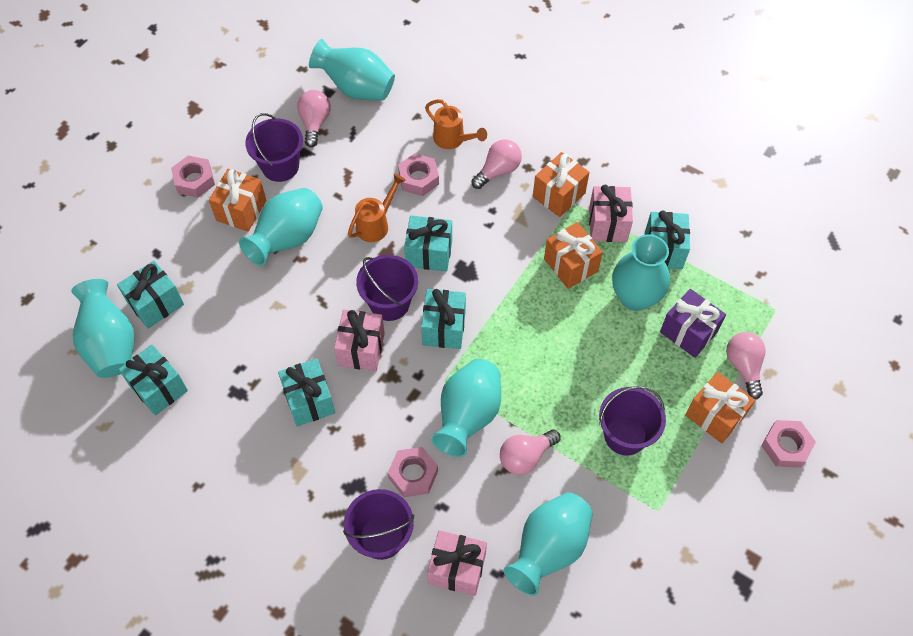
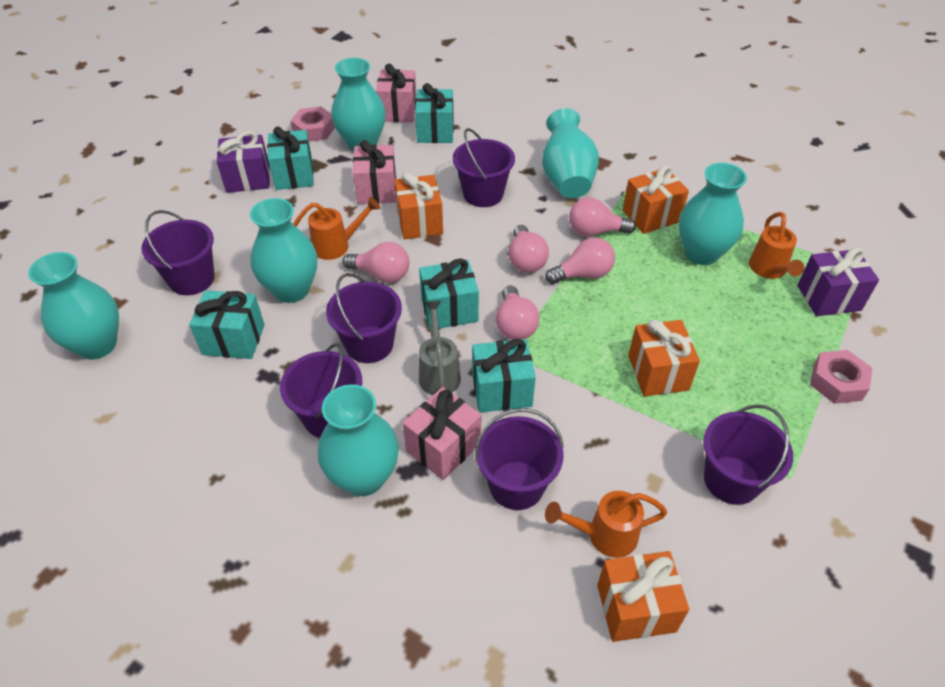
grey watering can: none = 0 -> [419,301,461,395] = 1
orange watering can: [348,173,406,242] [425,99,487,149] = 2 -> [293,197,380,260] [545,491,667,558] [749,212,804,279] = 3
pink light bulb: [297,90,331,147] [471,139,522,189] [500,429,561,475] [726,332,765,400] = 4 -> [343,242,409,283] [496,285,539,340] [508,225,549,273] [545,238,615,284] [569,197,636,237] = 5
pink nut: [171,156,215,198] [388,447,438,497] [398,153,439,196] [761,420,816,468] = 4 -> [291,106,335,142] [810,350,872,404] = 2
purple bucket: [245,113,303,182] [343,489,414,560] [356,255,418,321] [599,386,666,456] = 4 -> [141,210,215,295] [280,343,362,438] [326,273,402,363] [453,128,515,207] [475,408,564,510] [703,404,793,505] = 6
purple gift: [660,289,726,358] = 1 -> [217,131,270,193] [797,247,879,316] = 2
turquoise gift: [117,261,184,329] [119,345,188,416] [278,359,335,426] [404,216,452,272] [421,289,466,349] [645,210,690,269] = 6 -> [189,290,265,359] [267,126,314,190] [415,83,454,143] [419,258,479,330] [472,339,536,413] = 5

